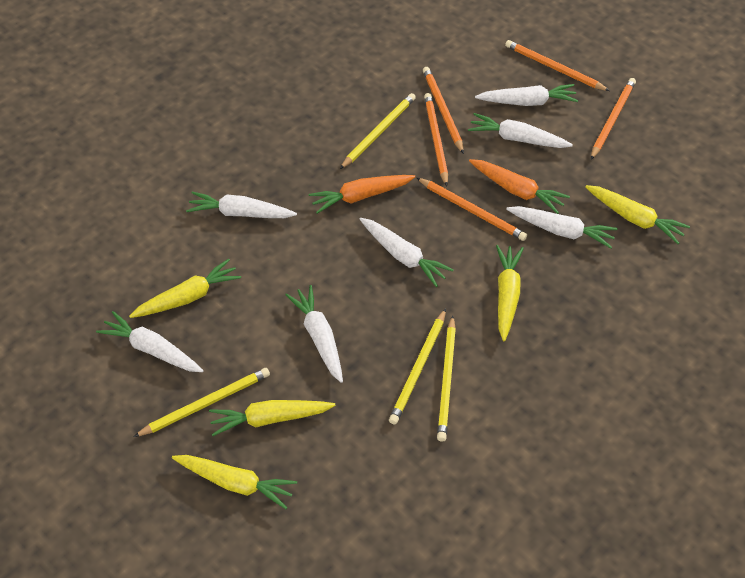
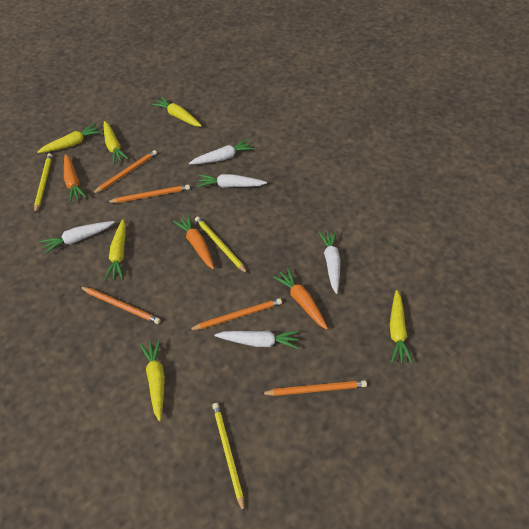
orange carrot: [309,175,415,214] [469,159,570,214] = 2 -> [64,154,87,202] [173,214,214,269] [273,268,328,330] = 3
white carrot: [96,311,204,372] [186,192,297,218] [285,285,343,383] [360,218,453,287] [468,113,573,148] [475,84,578,106] [506,206,617,249] = 7 -> [40,221,115,254] [189,139,254,164] [197,174,267,188] [214,331,299,349] [318,230,341,294] = 5
yellow carrot: [129,259,241,318] [172,455,297,509] [209,400,336,436] [496,245,524,341] [585,185,690,244] = 5 -> [37,124,102,153] [104,121,129,164] [104,219,126,280] [140,339,165,421] [152,97,202,127] [390,290,413,364] = 6
yellow pencil: [134,368,270,437] [340,93,416,169] [389,308,446,425] [437,315,456,442] = 4 -> [34,153,52,214] [195,216,248,274] [212,403,245,512] = 3

